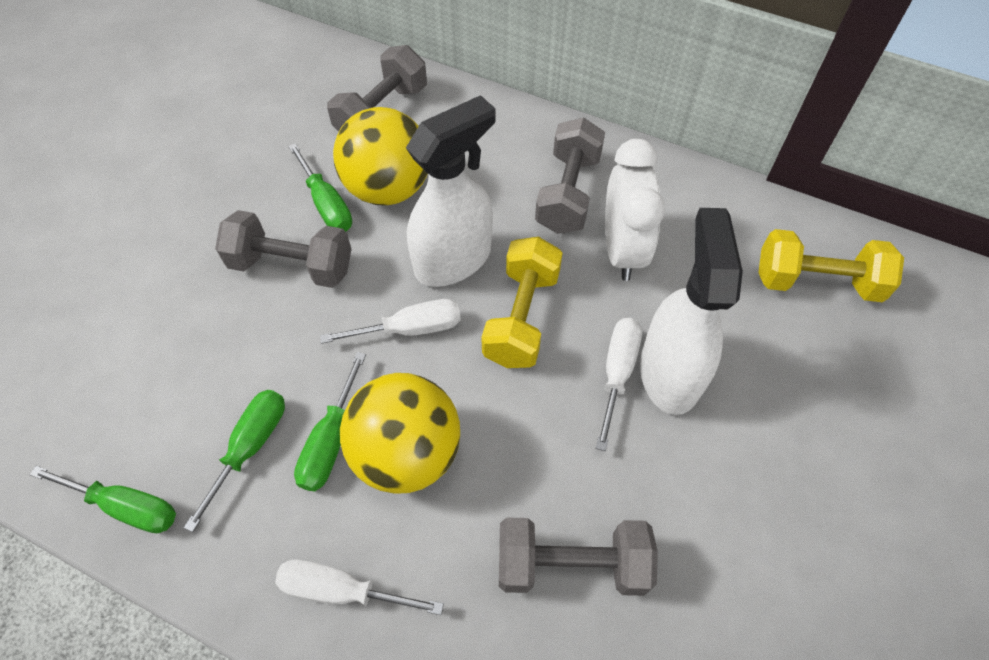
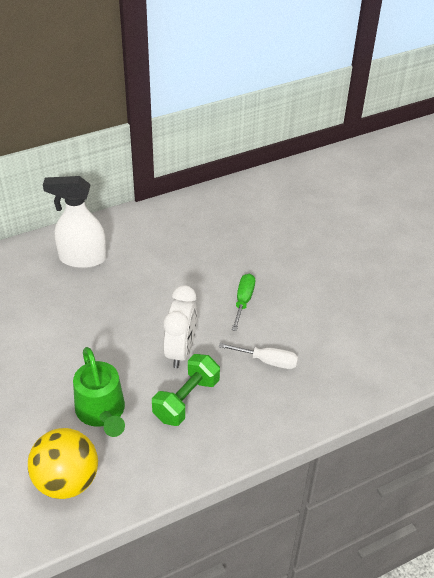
green dumbbell: none = 0 -> [152,354,220,426] = 1
green screwdriver: [30,466,176,533] [184,390,285,532] [288,143,352,232] [294,352,366,491] = 4 -> [232,274,255,331] = 1
green watering can: none = 0 -> [73,347,125,437] = 1
grey dumbbell: [215,210,352,288] [327,45,427,132] [499,517,658,596] [535,117,605,234] = 4 -> none = 0
white screwdriver: [275,559,444,615] [320,299,461,344] [596,318,642,451] = 3 -> [219,343,298,369] = 1
white spray bottle: [406,95,495,287] [640,208,743,415] = 2 -> [43,176,106,268] = 1
yellow ball: [333,107,428,205] [340,373,460,494] = 2 -> [28,428,98,499] = 1
yellow dumbbell: [481,237,563,368] [758,229,904,302] = 2 -> none = 0

